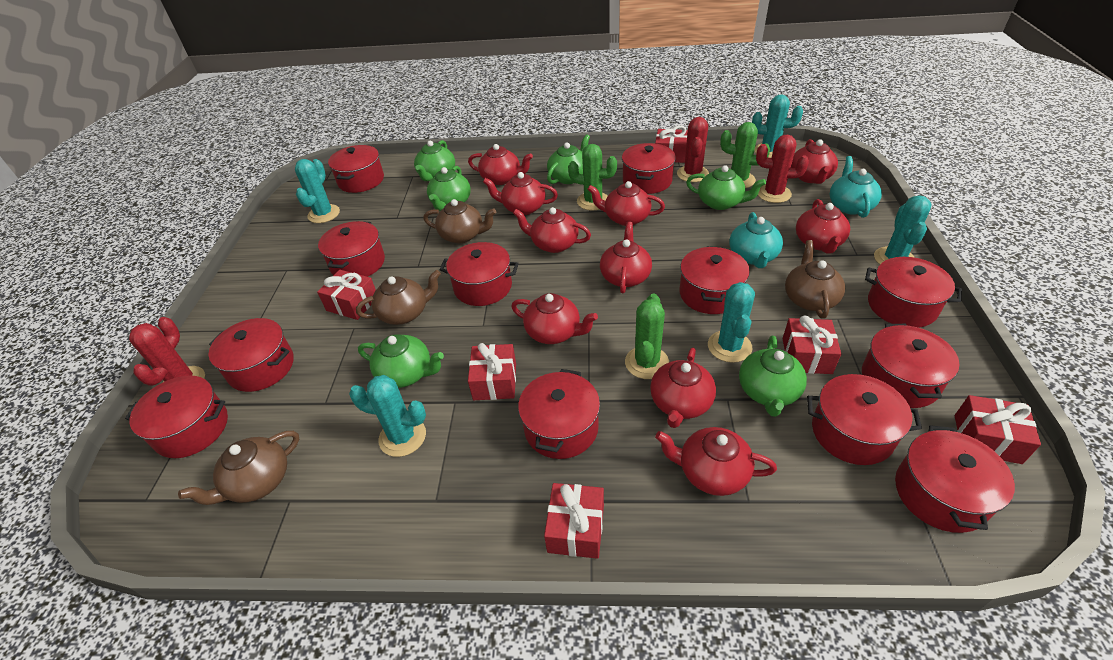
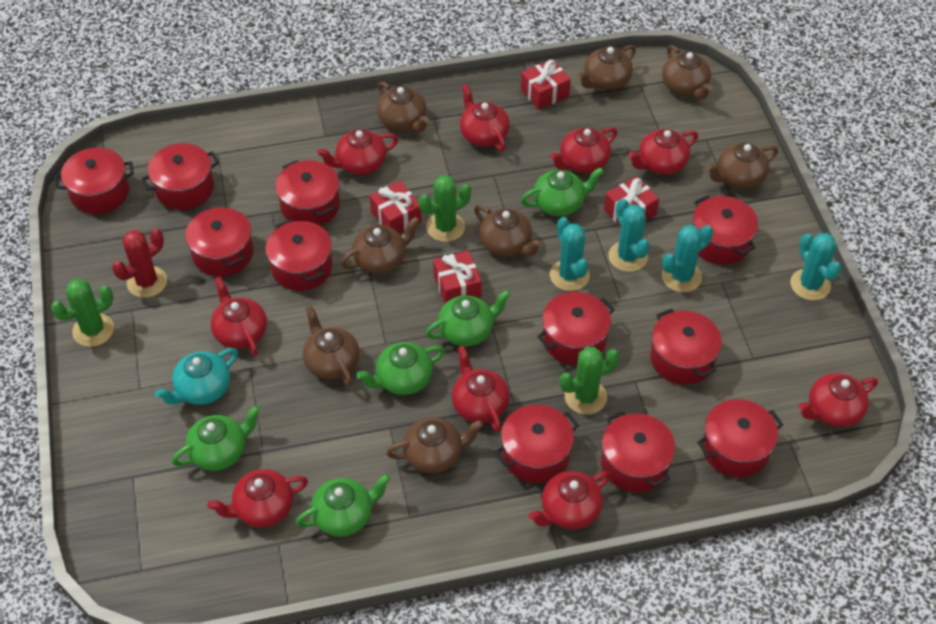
brown teapot: [178,431,299,505] [356,270,441,325] [424,199,496,243] [785,240,845,319] = 4 -> [303,306,360,386] [341,217,420,274] [377,81,429,132] [386,417,483,474] [474,205,543,256] [578,45,636,90] [662,45,713,99] [707,143,778,189] = 8
green teapot: [358,334,444,388] [414,140,455,181] [427,166,471,211] [547,134,590,184] [686,165,766,210] [739,336,807,417] = 6 -> [172,406,260,471] [295,474,391,537] [357,342,445,395] [425,290,511,347] [521,168,604,217] = 5
red cactus: [129,317,205,386] [677,117,709,182] [756,134,809,203] = 3 -> [112,228,167,298] = 1
red gift: [317,270,376,320] [468,343,516,400] [544,483,604,559] [655,125,688,163] [783,316,841,374] [955,395,1041,464] = 6 -> [370,181,422,233] [433,251,482,303] [521,59,571,110] [604,176,659,227] = 4
red pot: [125,376,228,458] [209,318,294,392] [318,221,385,277] [328,145,384,193] [439,242,519,306] [518,369,600,459] [622,143,676,194] [679,246,750,314] [807,374,922,465] [862,324,959,408] [865,257,962,328] [895,425,1015,533] = 12 -> [55,148,134,214] [141,143,219,210] [185,207,253,277] [265,219,333,291] [275,160,340,226] [495,404,579,483] [537,292,615,365] [601,411,675,492] [650,308,722,385] [692,195,758,265] [697,399,783,478] = 11
red teapot: [468,144,533,185] [483,172,558,215] [511,293,598,344] [513,207,591,253] [588,181,665,226] [600,222,652,293] [650,348,716,428] [655,427,777,496] [791,139,838,184] [796,199,850,254] = 10 -> [207,469,308,528] [211,276,267,356] [317,129,398,175] [452,346,510,432] [460,84,510,151] [529,471,611,530] [550,127,617,173] [628,129,698,175] [799,373,878,427] = 9
turquoise cactus: [295,159,340,223] [349,375,426,457] [708,282,755,363] [752,94,803,158] [874,196,932,264] = 5 -> [550,217,590,291] [608,199,650,272] [662,225,713,292] [790,233,841,300] = 4
turquoise teapot: [730,212,783,268] [830,156,882,218] = 2 -> [155,348,238,405] = 1

